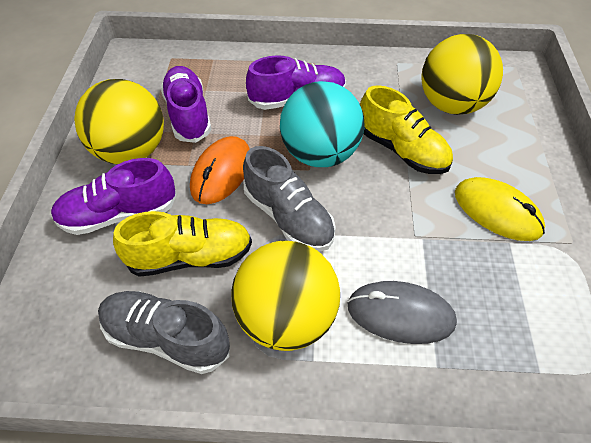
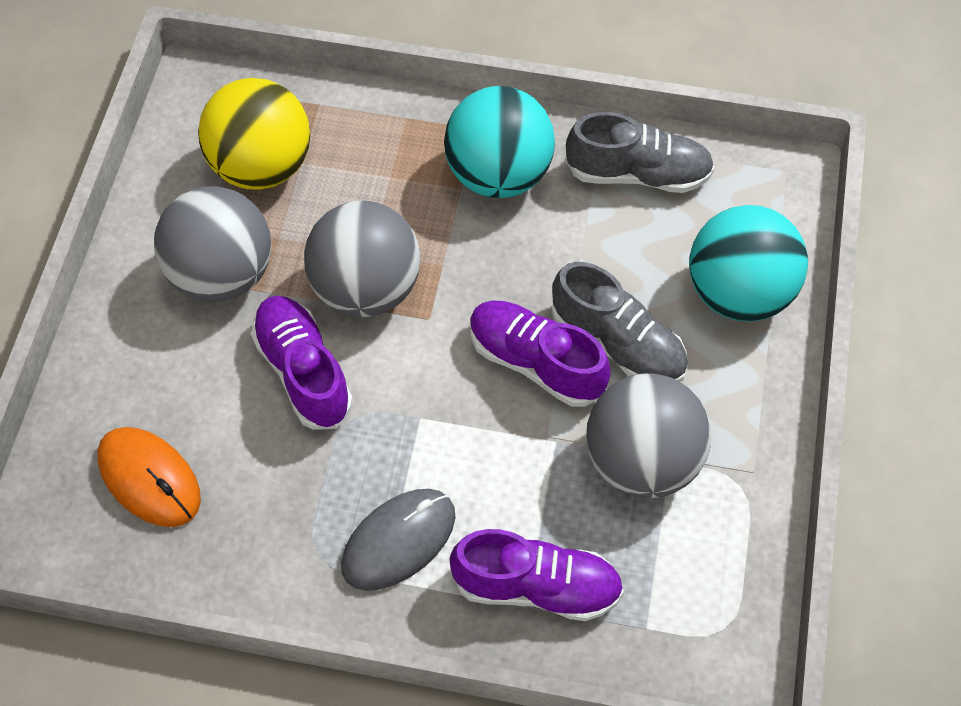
grey ball: none = 0 -> [154,186,272,302] [304,201,421,317] [586,373,711,498] = 3
turquoise ball: [280,81,364,167] = 1 -> [444,86,555,198] [689,205,808,322] = 2
yellow ball: [74,79,164,164] [232,241,340,351] [422,34,503,115] = 3 -> [198,78,310,190] = 1
yellow mouse: [455,177,545,241] = 1 -> none = 0
yellow shoe: [113,211,252,277] [360,85,453,174] = 2 -> none = 0

